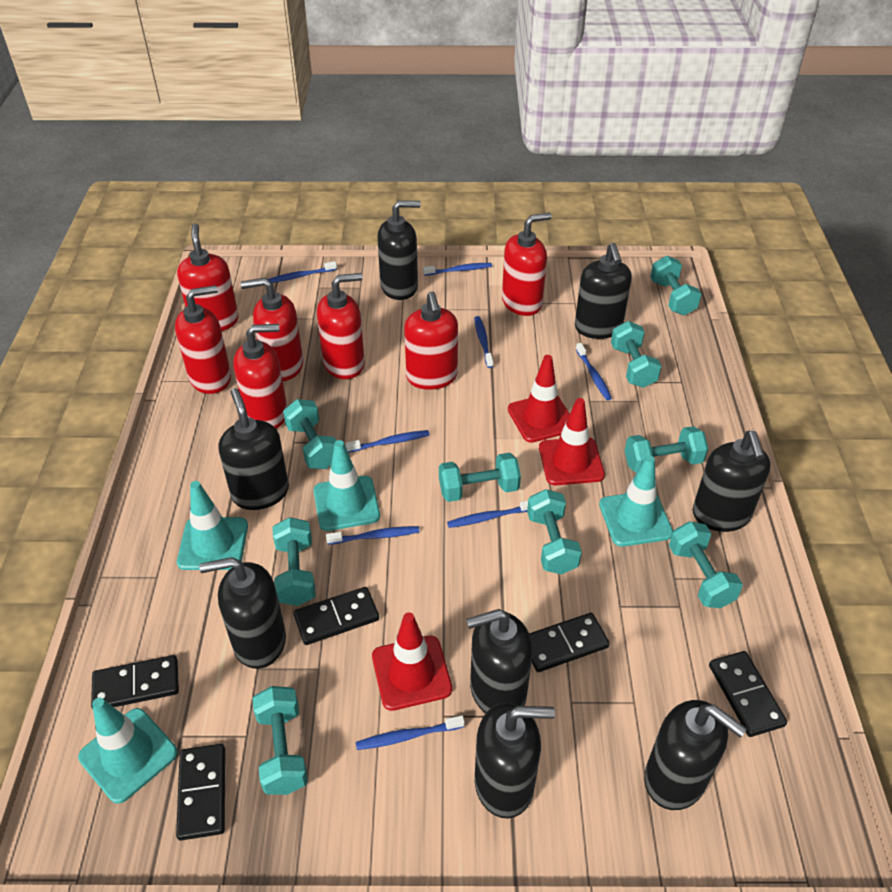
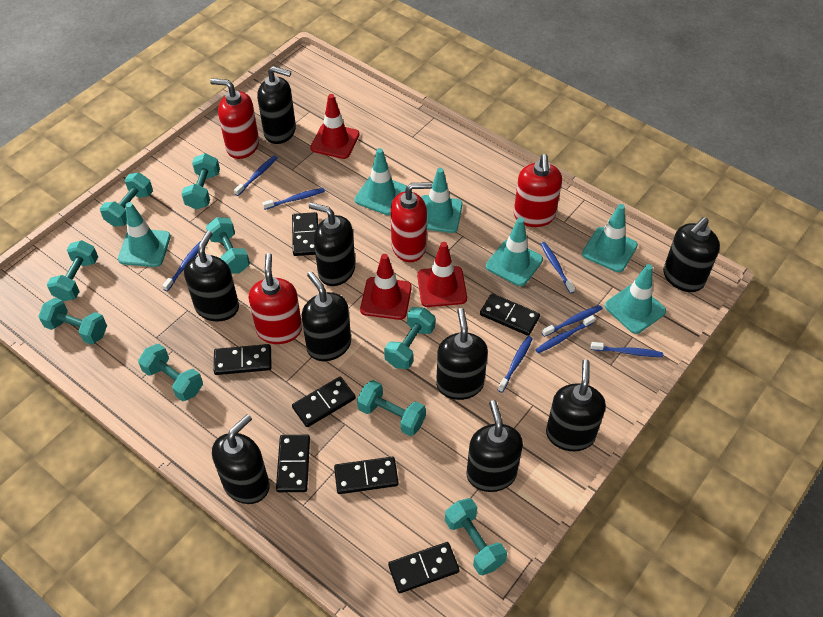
black domino: [91,655,179,709] [176,744,225,840] [294,587,379,645] [529,613,610,672] [709,651,787,737] = 5 -> [214,344,272,375] [276,435,310,492] [292,212,318,256] [292,377,356,427] [334,457,399,494] [388,542,460,593] [480,293,540,336] = 7
black soap dispenser: [199,557,286,669] [219,388,289,510] [377,200,421,300] [466,609,533,714] [475,703,555,818] [575,243,632,339] [644,700,747,810] [693,431,771,532] = 8 -> [184,231,239,321] [212,414,270,504] [257,66,296,144] [301,271,351,361] [309,202,355,286] [436,308,488,400] [466,400,523,492] [546,359,606,451] [663,217,720,292] = 9
red soap dispenser: [175,285,231,394] [177,223,239,331] [233,324,287,429] [241,278,303,381] [317,273,365,379] [404,291,458,390] [502,213,552,316] = 7 -> [210,78,259,159] [249,253,302,344] [391,182,432,262] [514,154,562,227] = 4
turquoise traffic cone: [78,698,178,804] [177,481,248,570] [314,440,380,531] [599,456,673,547] = 4 -> [118,202,171,267] [355,148,407,215] [421,168,462,233] [486,217,543,286] [582,204,638,272] [605,264,666,334] = 6

